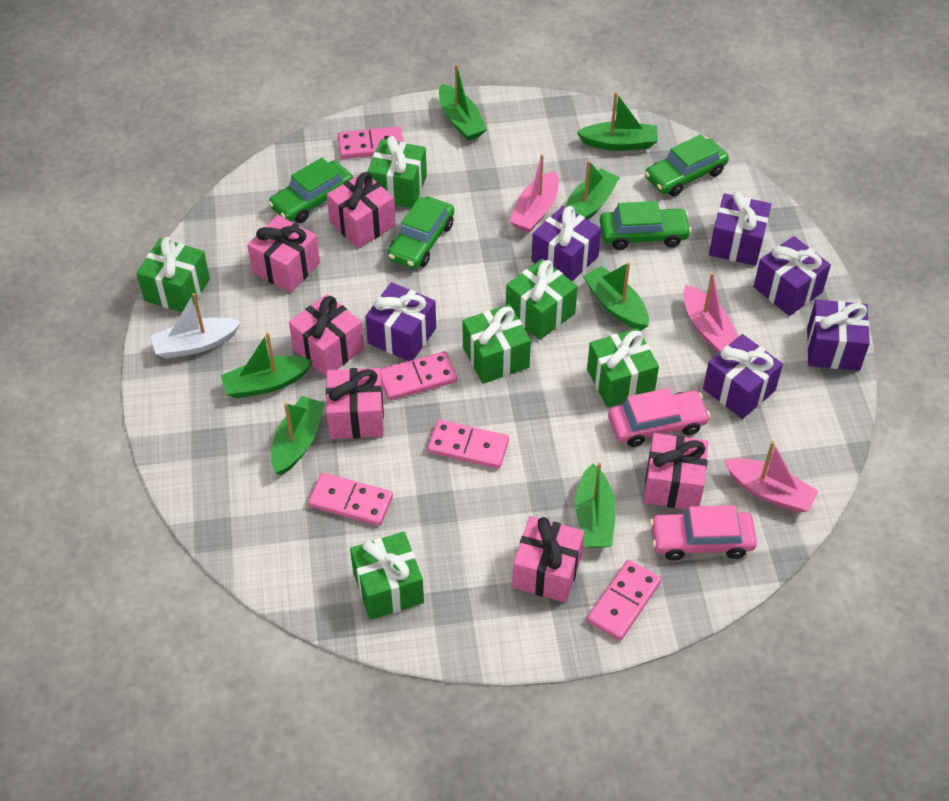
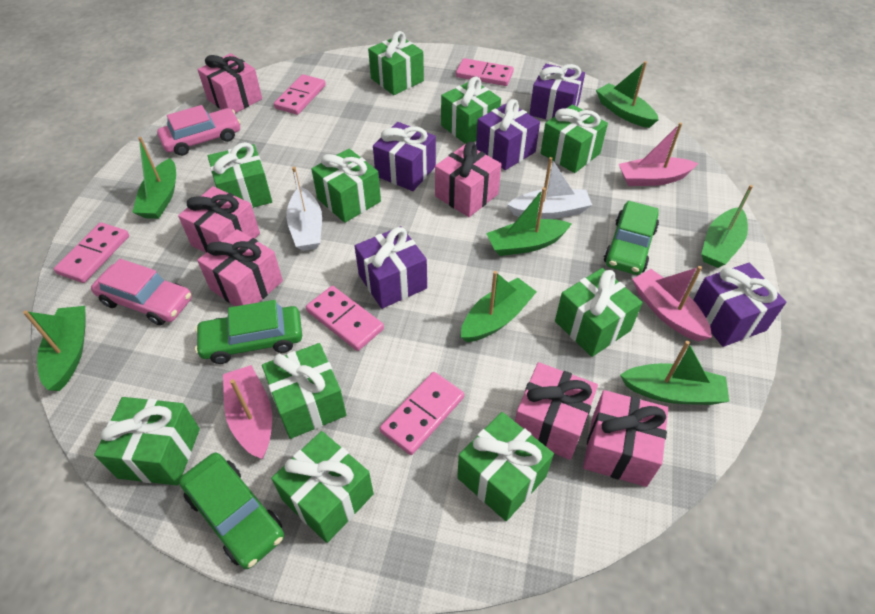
green car: [268,158,353,223] [387,197,454,269] [600,201,691,250] [645,134,729,196] = 4 -> [179,453,284,569] [195,300,302,364] [604,201,659,275] = 3
green gift: [136,237,210,312] [350,532,424,620] [367,136,427,208] [463,304,531,384] [506,259,578,340] [587,328,659,407] = 6 -> [94,397,200,486] [208,142,272,208] [262,343,347,439] [271,431,374,543] [311,149,381,223] [368,31,424,95] [441,76,501,144] [457,412,554,521] [541,104,608,173] [555,268,643,357] = 10
purple gift: [365,282,436,361] [531,206,601,281] [703,334,783,419] [709,191,771,266] [753,236,831,316] [807,300,870,371] = 6 -> [355,226,427,309] [373,122,436,191] [476,99,540,170] [529,64,585,120] [693,263,786,347] = 5
white boat: [151,293,241,359] = 1 -> [286,167,322,251] [507,157,592,219] = 2

